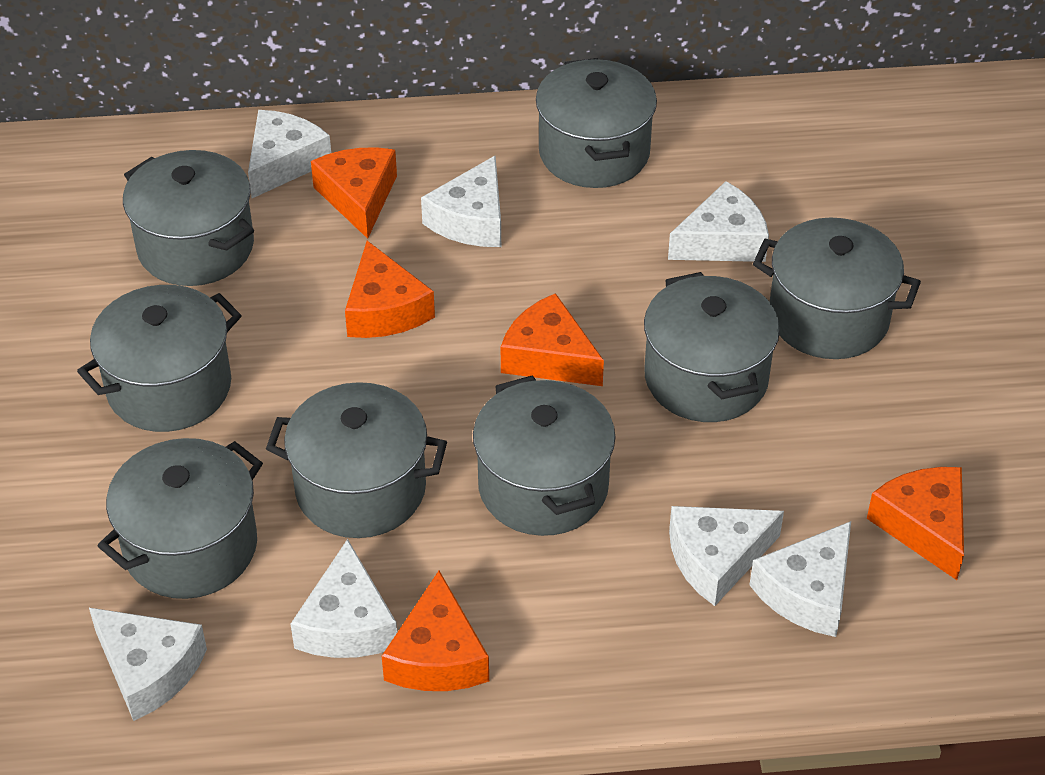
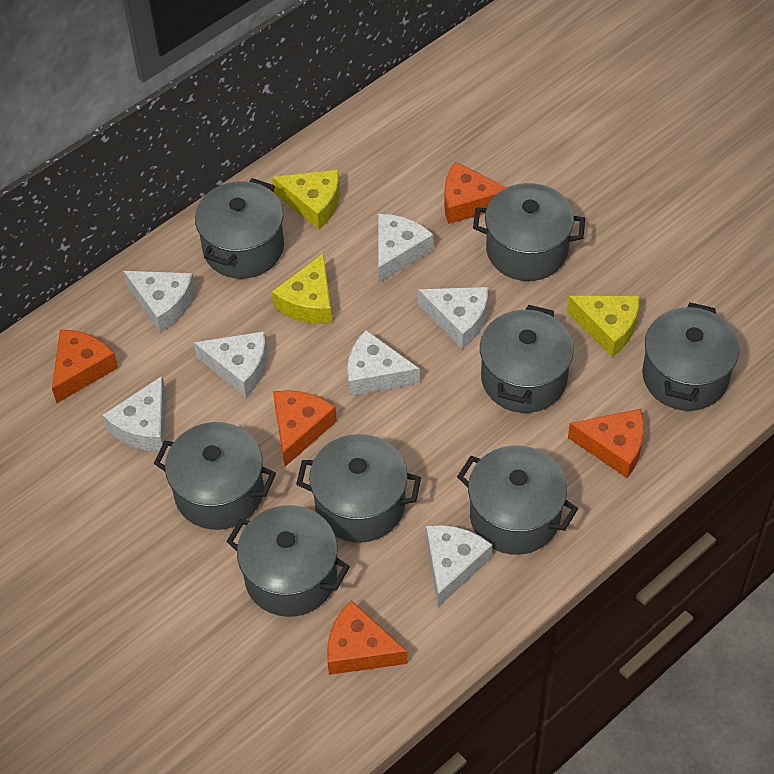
yellow cheese: none = 0 -> [272,169,340,229] [272,253,332,324] [567,295,640,357] = 3

